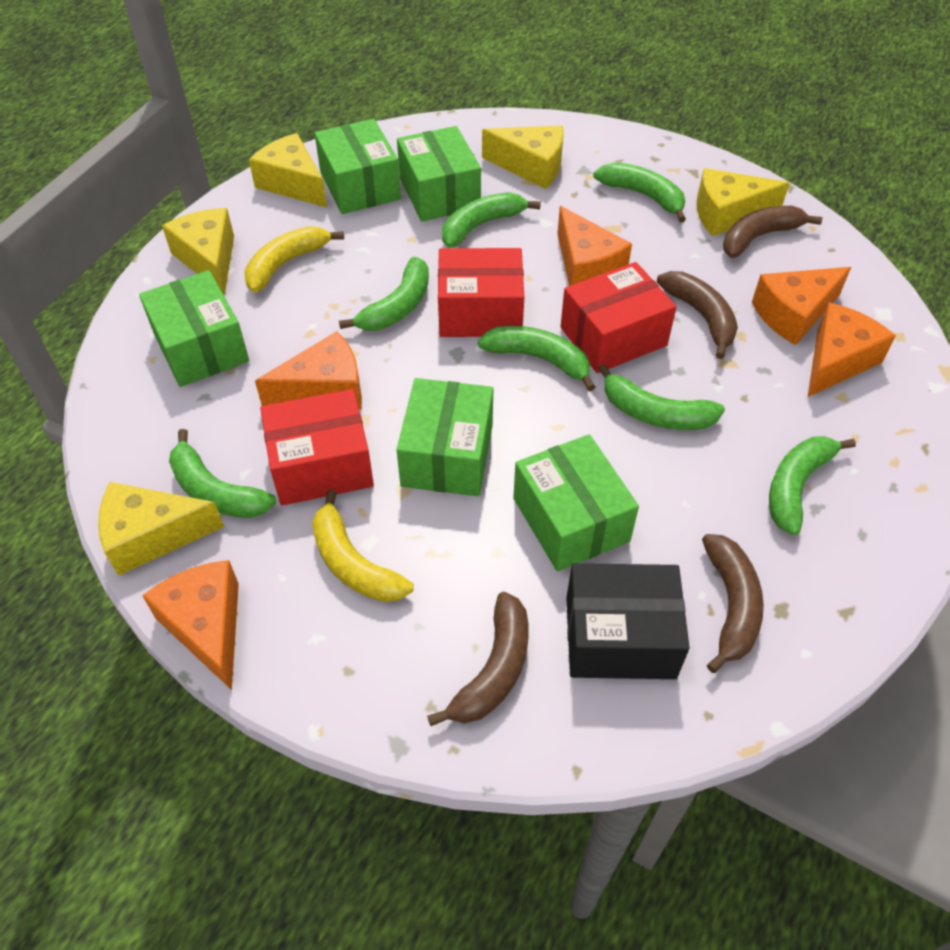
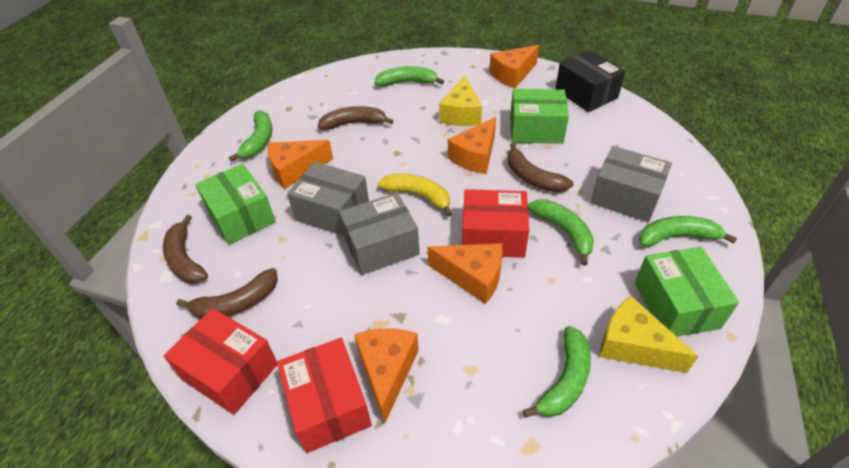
green banana: [169,429,276,518] [339,257,429,331] [442,192,541,248] [478,326,595,391] [593,162,686,222] [598,364,725,430] [769,436,856,536] = 7 -> [229,111,272,162] [375,66,444,86] [523,326,591,418] [528,199,594,266] [639,216,737,247] = 5
green box: [139,270,249,387] [314,119,401,214] [396,378,493,496] [397,126,481,222] [513,434,639,572] = 5 -> [195,164,276,245] [510,89,569,144] [634,247,739,336] = 3
grey box: none = 0 -> [287,162,369,236] [339,193,420,275] [590,146,672,222] = 3
yellow banana: [244,226,344,293] [312,490,414,602] = 2 -> [378,174,452,217] = 1
yellow cheese: [98,482,224,576] [162,208,234,295] [249,133,327,208] [482,126,564,189] [696,168,789,237] = 5 -> [439,76,482,126] [599,296,698,373] = 2

